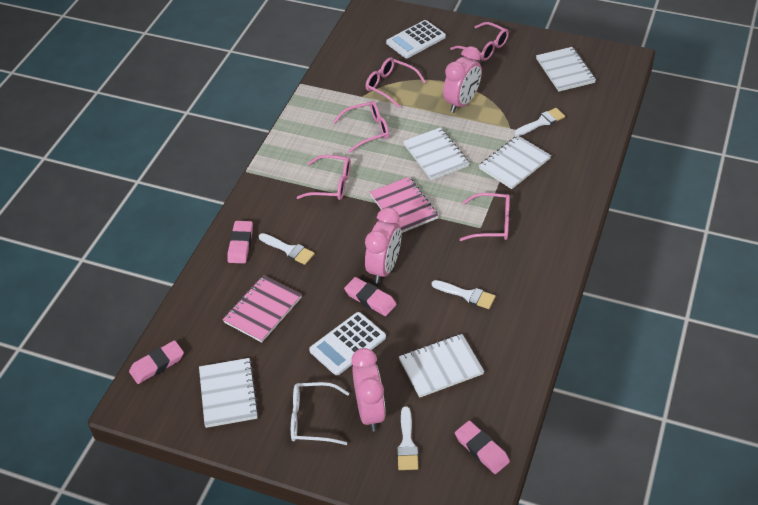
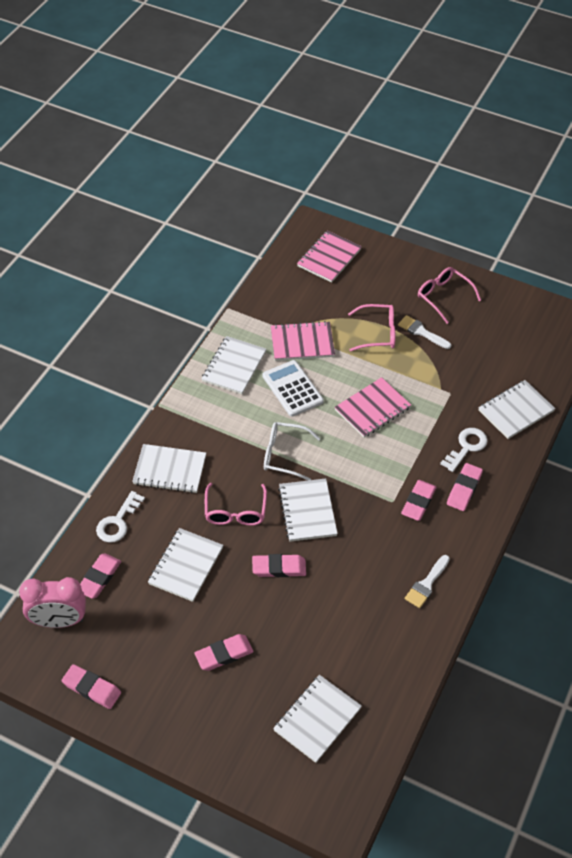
pink clock: [351,348,386,431] [365,207,401,284] [443,46,482,113] = 3 -> [19,577,86,628] = 1
pink eraser: [129,340,184,384] [227,221,253,263] [344,277,396,316] [455,421,510,474] = 4 -> [62,664,121,709] [80,554,121,599] [195,634,254,671] [252,554,306,577] [401,480,437,521] [447,463,483,511] = 6
pink glasses: [296,155,351,200] [333,101,389,153] [366,58,426,108] [450,22,509,61] [460,193,510,241] = 5 -> [205,483,267,526] [348,304,395,351] [418,267,481,324] = 3
pink notebook: [223,275,302,342] [370,177,439,233] = 2 -> [271,321,335,361] [297,230,362,283] [335,377,411,438] = 3
white brush: [259,233,315,265] [397,406,418,470] [432,280,496,309] [514,108,565,136] = 4 -> [398,315,451,349] [405,555,450,608] = 2
white calculator: [309,312,386,375] [386,20,446,58] = 2 -> [263,360,324,417] = 1
white key: none = 0 -> [96,491,145,543] [440,428,488,472] = 2
white notebook: [199,358,259,428] [399,334,484,398] [403,127,469,180] [479,136,551,189] [536,47,596,92] = 5 -> [132,444,206,493] [148,528,223,602] [202,336,266,394] [273,675,362,763] [278,479,338,542] [478,380,555,439] = 6

